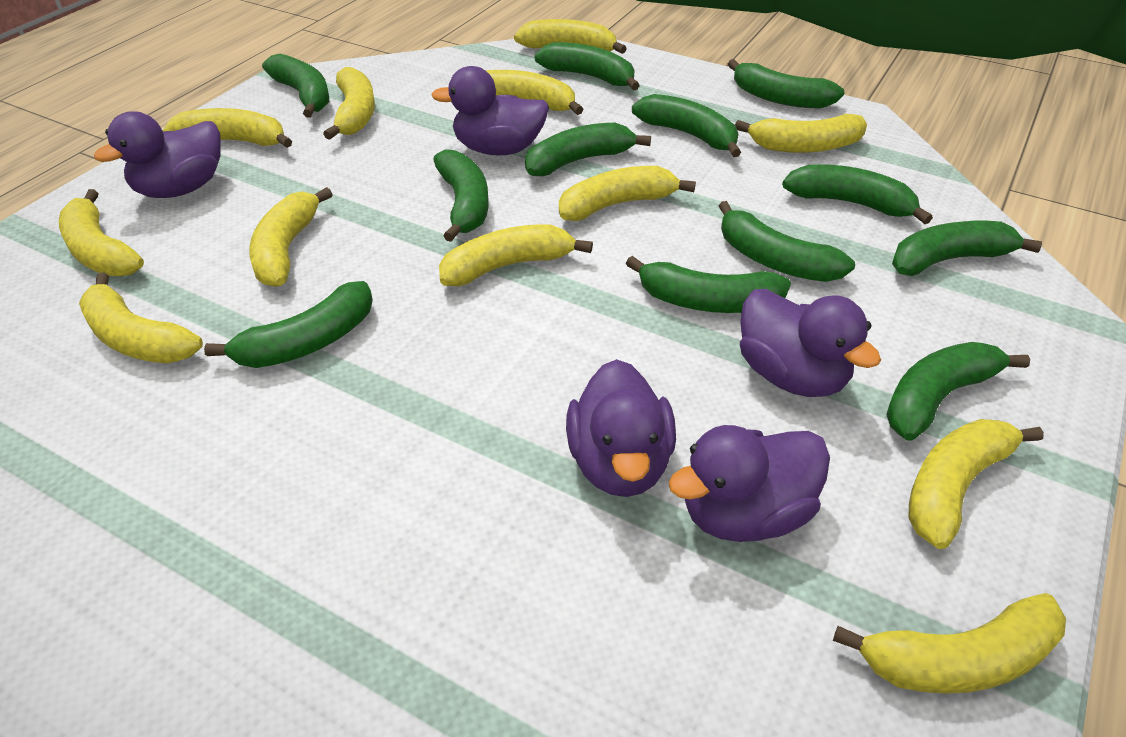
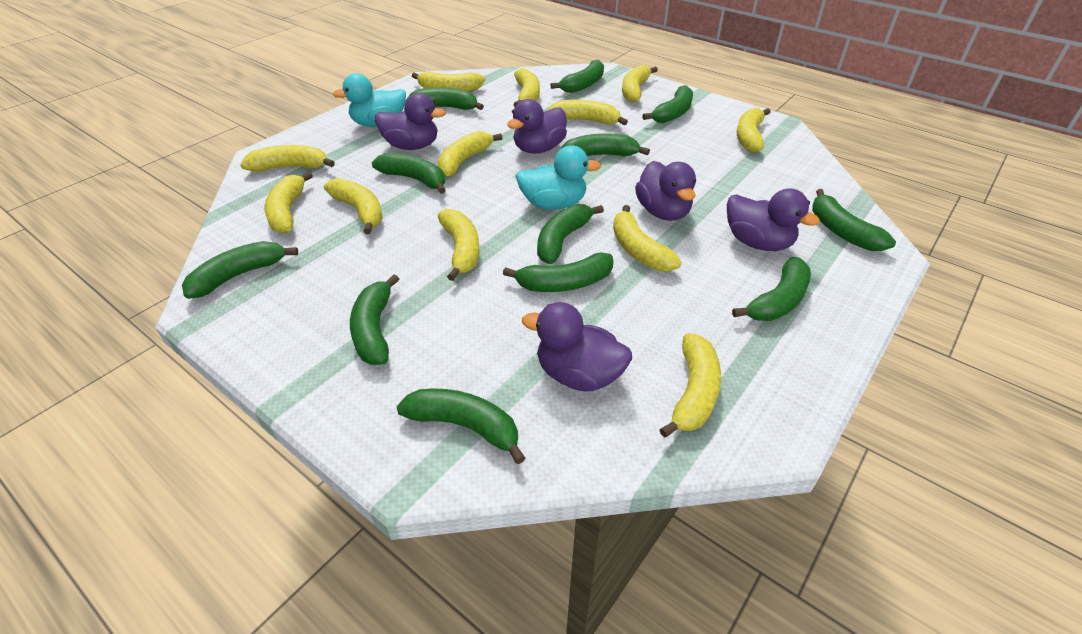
turquoise duck: none = 0 -> [333,73,406,127] [516,145,601,210] = 2

